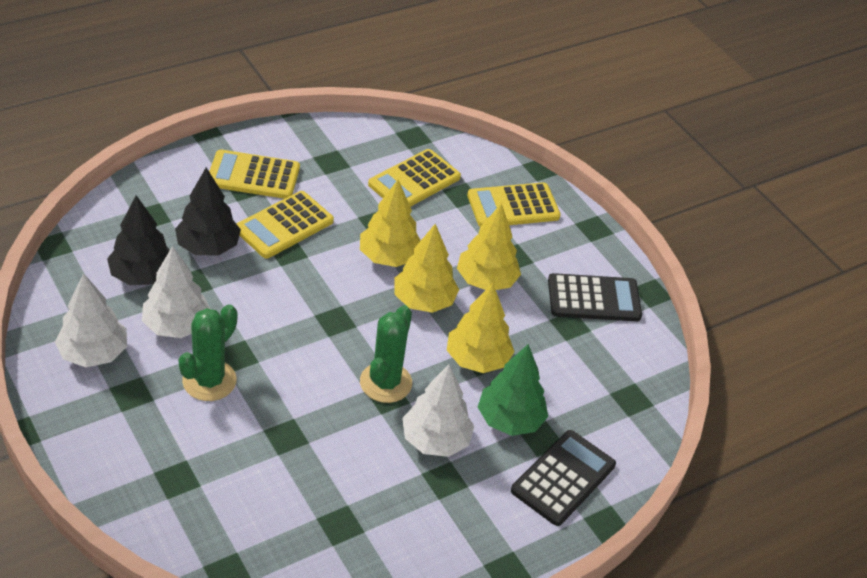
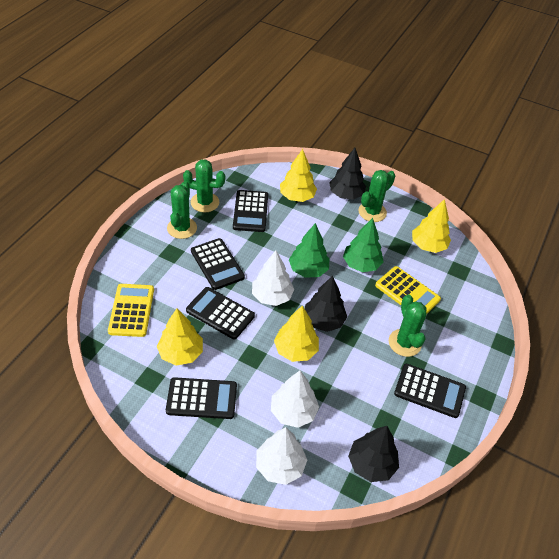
black calculator: [511,430,616,526] [548,273,642,321] = 2 -> [166,377,237,419] [186,287,255,340] [191,238,245,290] [233,190,268,232] [394,364,466,418] = 5
black tree: [107,195,170,285] [175,167,241,255] = 2 -> [305,276,347,332] [329,148,366,200] [348,426,399,482] = 3
green cactus: [179,304,237,401] [360,305,412,403] = 2 -> [167,181,197,239] [183,159,225,212] [358,170,395,222] [389,295,427,357] = 4
green tree: [478,344,548,436] = 1 -> [289,223,329,278] [343,218,384,272] = 2
yellow calculator: [209,149,300,199] [236,191,334,259] [368,149,461,207] [467,182,561,226] = 4 -> [108,284,154,337] [375,266,441,314] = 2

